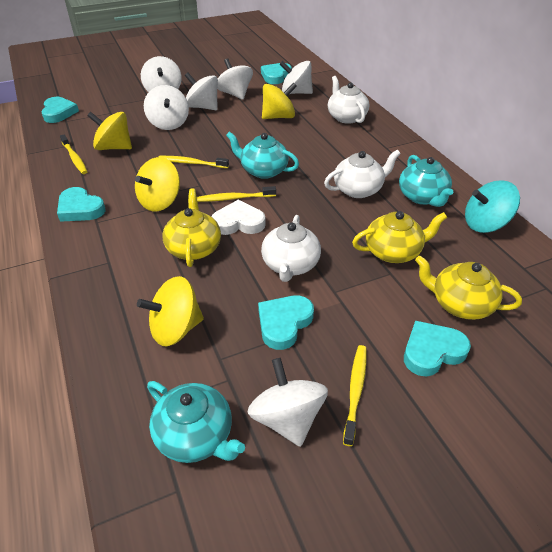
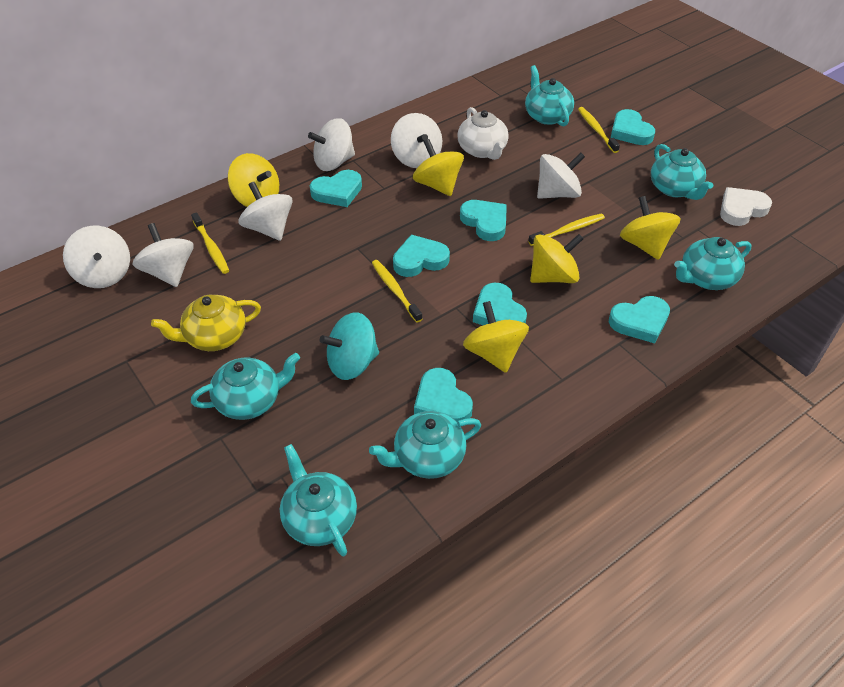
turquoise heart: [41,97,79,123] [57,187,106,222] [258,295,314,350] [261,63,292,84] [404,321,471,376] = 5 -> [310,170,362,207] [393,235,450,277] [414,368,473,422] [460,200,507,241] [473,283,527,325] [609,296,670,343] [611,109,655,145] = 7
turquoise teapot: [147,381,245,463] [226,132,299,179] [399,155,453,207] = 3 -> [191,353,300,420] [280,444,357,556] [369,411,481,479] [525,65,574,127] [651,144,713,200] [674,237,751,290] = 6
white teapot: [261,215,321,282] [324,150,401,198] [328,76,369,124] = 3 -> [457,107,509,160] = 1
yellow spinning top: [87,112,132,150] [135,157,180,211] [137,276,204,346] [262,82,297,119] = 4 -> [228,153,279,207] [413,139,464,196] [463,301,529,373] [530,234,584,283] [620,196,681,260] = 5
yellow teapot: [163,189,221,267] [352,211,447,263] [415,256,522,320] = 3 -> [151,295,261,351] = 1

